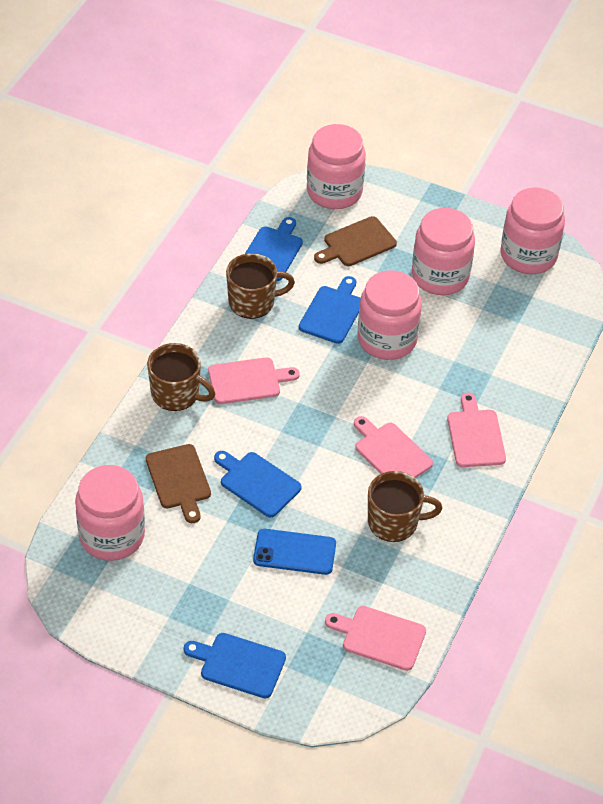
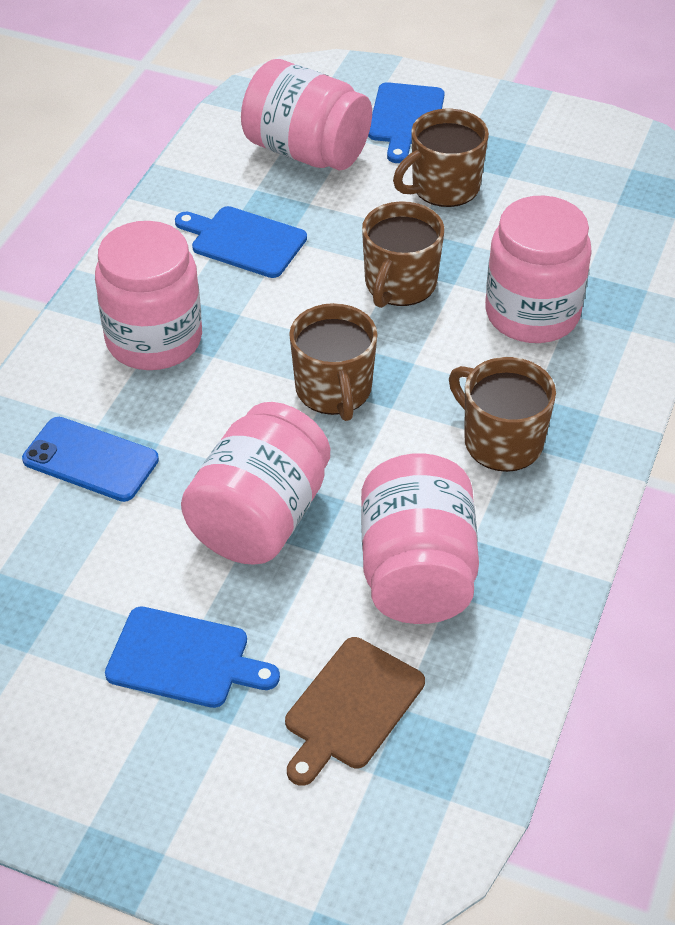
blue cutting board: [184,633,286,698] [214,451,301,517] [245,217,303,281] [299,276,361,344] = 4 -> [105,607,280,708] [175,206,307,278] [368,82,445,163] = 3
brown cutting board: [146,444,211,523] [314,216,397,266] = 2 -> [285,637,425,786] = 1
brown mug: [147,343,215,411] [226,253,295,319] [368,471,442,542] = 3 -> [289,303,377,421] [362,201,444,308] [393,109,489,207] [449,357,556,472] = 4
pink cutting board: [208,357,300,404] [325,606,426,671] [354,416,433,478] [447,392,506,467] = 4 -> none = 0

